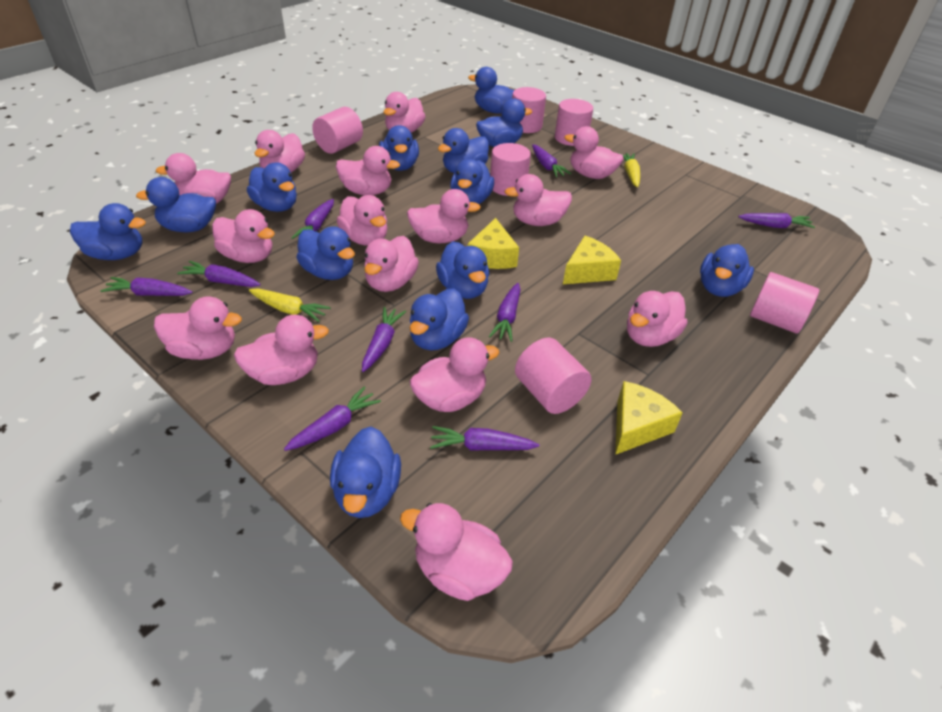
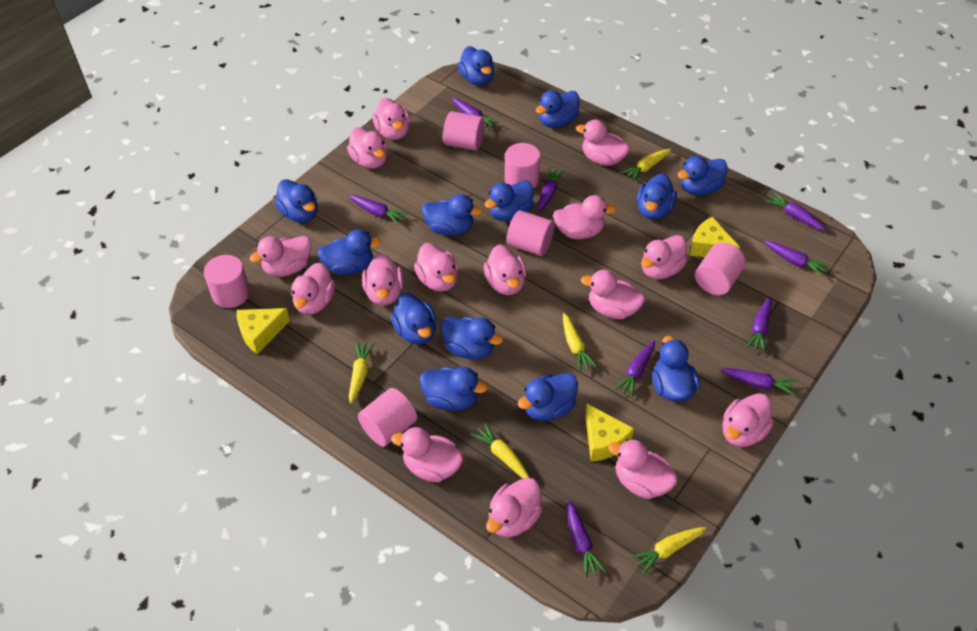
yellow carrot: [249,289,331,322] [619,153,640,187] = 2 -> [349,341,375,404] [470,423,530,479] [563,313,598,372] [621,149,671,182] [630,527,706,575] = 5

